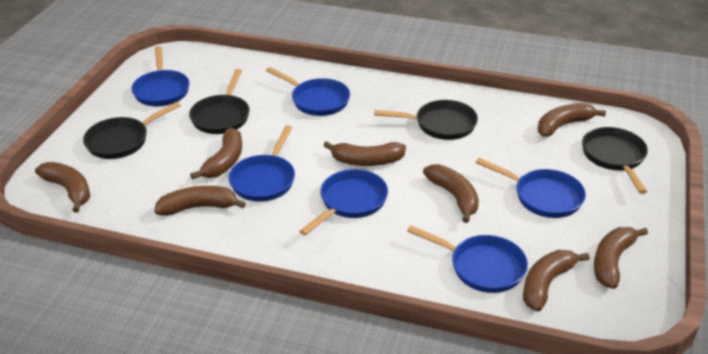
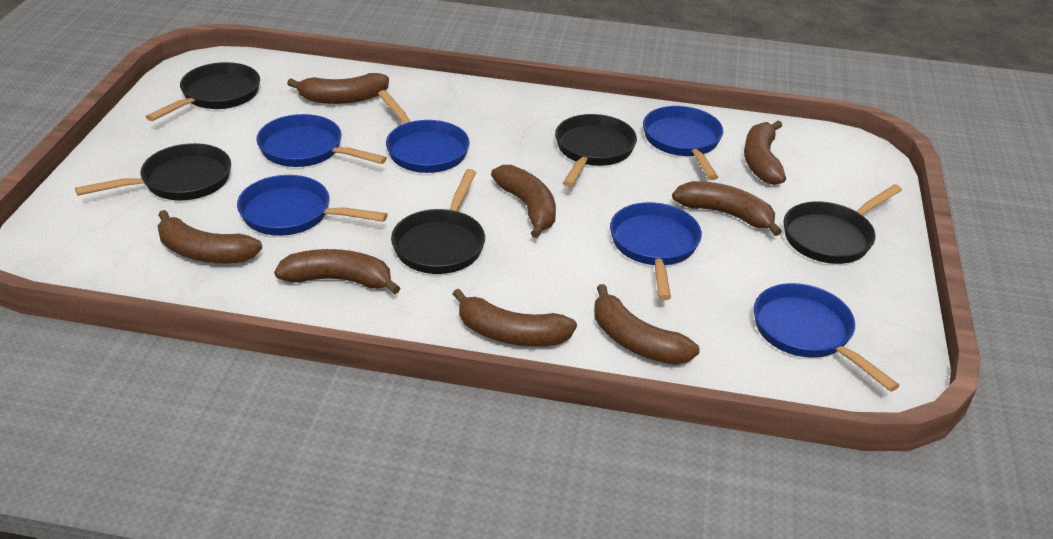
black pan: [83,102,181,159] [189,69,249,134] [374,100,478,140] [582,127,648,194] = 4 -> [75,143,231,200] [146,62,260,121] [391,169,485,274] [555,114,637,187] [783,184,902,264] = 5

